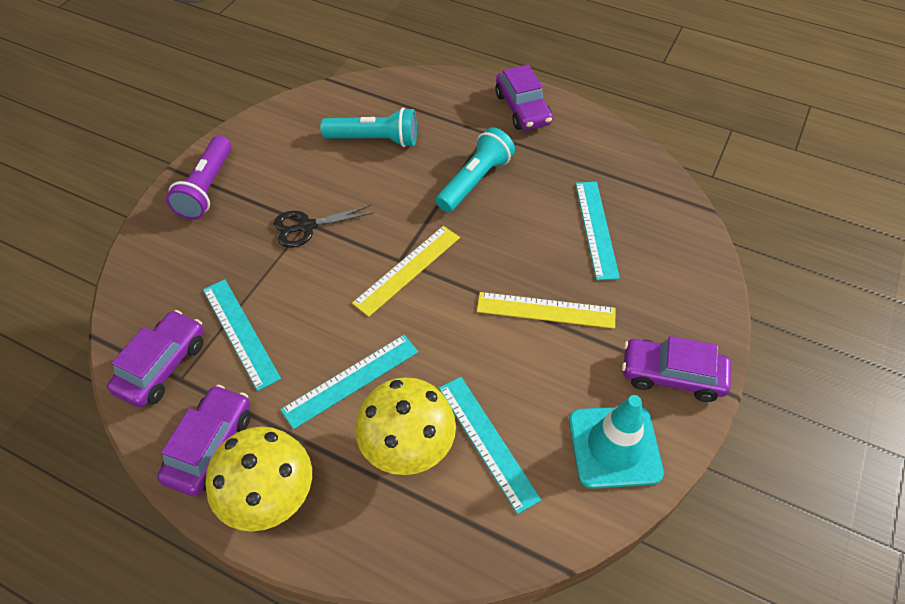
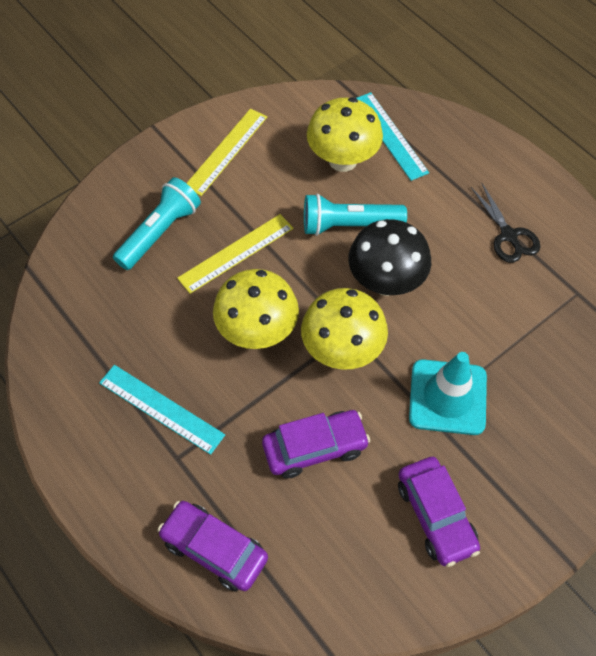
black mushroom: none = 0 -> [348,219,431,296] = 1
purple car: [107,310,204,407] [157,385,251,496] [495,65,553,130] [622,336,731,402] = 4 -> [158,501,268,592] [262,410,370,479] [398,457,480,567] = 3
purple flashlight: [166,136,232,220] = 1 -> none = 0
turquoise ruler: [203,279,281,391] [280,335,418,429] [439,377,541,514] [576,182,620,280] = 4 -> [99,365,225,455] [356,92,429,181] = 2
yellow mushroom: [205,427,312,531] [355,377,456,475] = 2 -> [213,269,299,349] [301,288,388,370] [307,97,383,172] = 3

